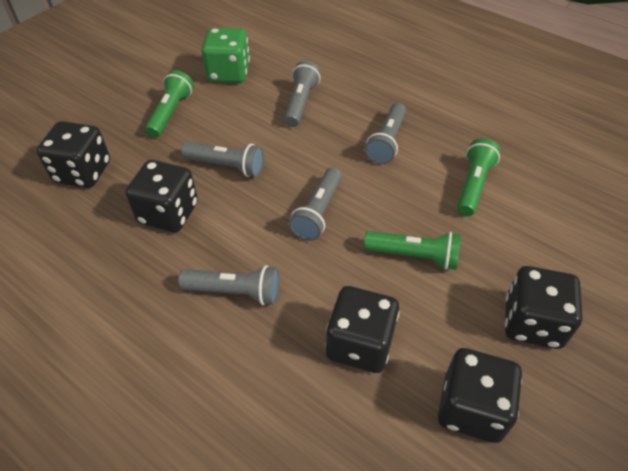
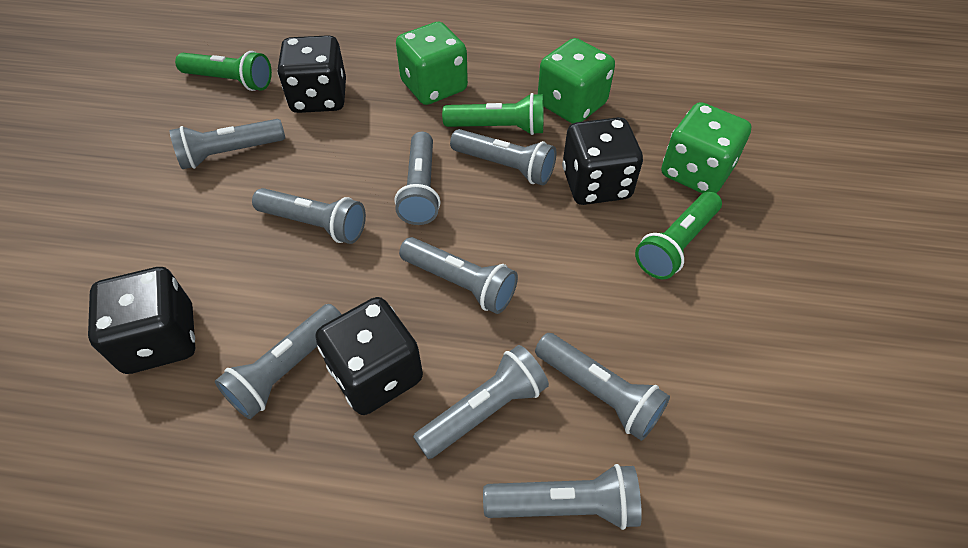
black dice: [37,121,110,188] [126,160,198,232] [325,286,399,373] [438,348,522,443] [505,266,582,349] = 5 -> [88,267,195,374] [277,35,346,113] [315,297,423,415] [562,117,643,205] = 4
green dice: [201,28,250,83] = 1 -> [396,22,468,105] [538,38,615,124] [661,102,752,193] = 3
grey flashlight: [178,265,280,305] [181,142,264,177] [284,61,321,127] [289,167,342,241] [365,103,406,164] = 5 -> [169,119,285,169] [215,304,342,419] [252,188,366,244] [395,131,441,225] [399,237,518,314] [413,345,549,459] [450,129,556,185] [483,464,642,530] [535,333,670,441] = 9

